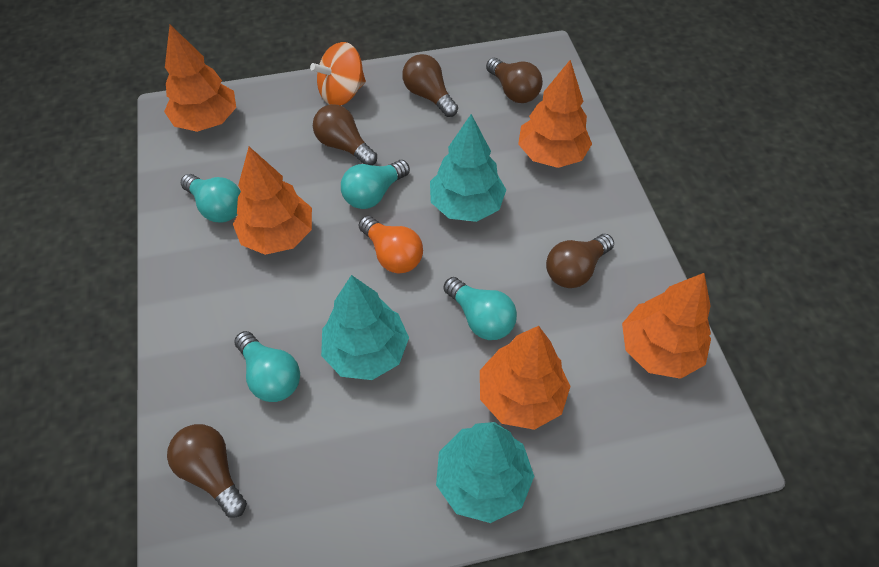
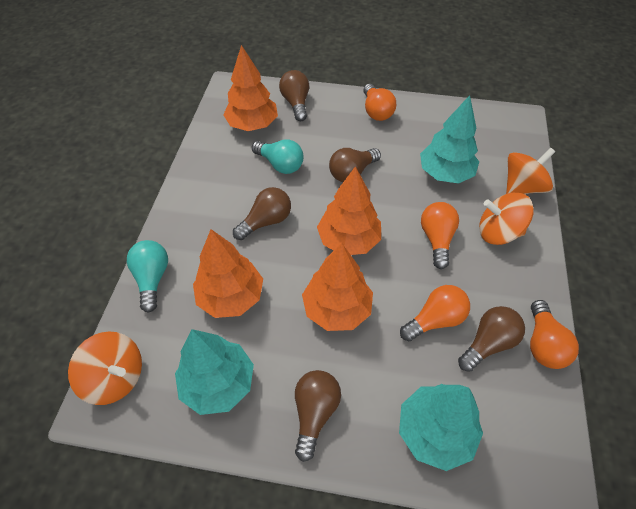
orange light bulb: [359,216,423,273] = 1 -> [363,84,396,121] [400,285,470,341] [421,202,459,269] [530,300,579,369] = 4
orange spinning top: [310,42,366,106] = 1 -> [68,331,142,405] [479,193,534,245] [506,148,555,194] = 3
orange tree: [164,25,236,132] [233,147,312,255] [480,326,571,430] [518,60,592,168] [622,273,711,379] = 5 -> [193,229,263,318] [223,45,278,131] [302,243,373,331] [317,166,381,255] = 4
turquoise light bulb: [181,174,241,223] [234,331,300,402] [341,160,410,209] [443,277,517,340] = 4 -> [127,240,168,313] [252,139,303,174] = 2

